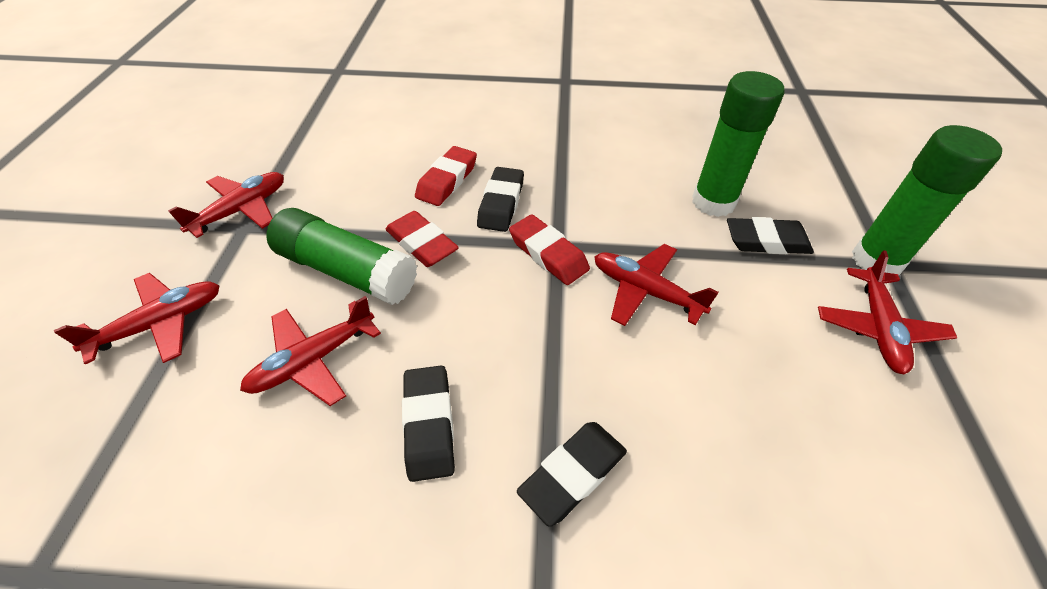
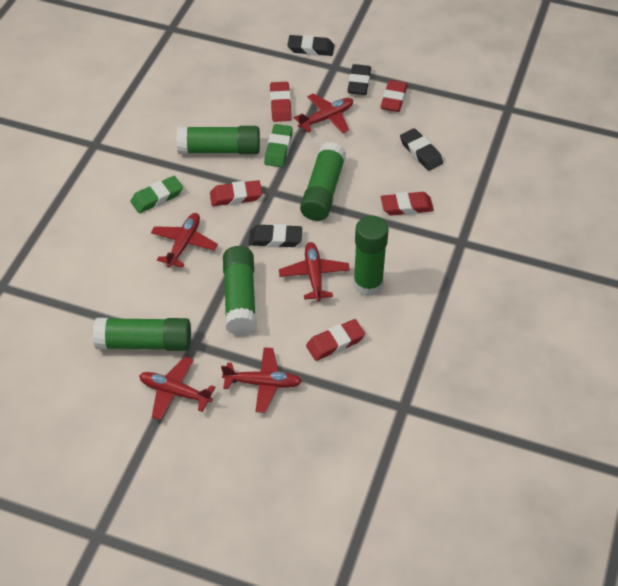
green eraser: none = 0 -> [130,176,183,213] [264,124,293,167] = 2
green glue stick: [266,208,417,305] [692,71,784,217] [852,125,1002,275] = 3 -> [93,318,191,351] [176,126,260,154] [223,246,257,335] [300,142,346,221] [353,216,389,296] = 5
red eraser: [385,211,459,267] [415,146,477,206] [509,214,590,285] = 3 -> [210,180,262,206] [270,82,292,122] [306,319,365,361] [380,80,408,112] [381,192,434,215] = 5

